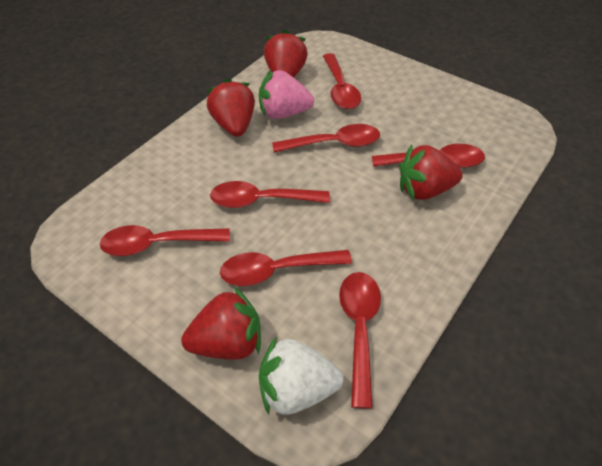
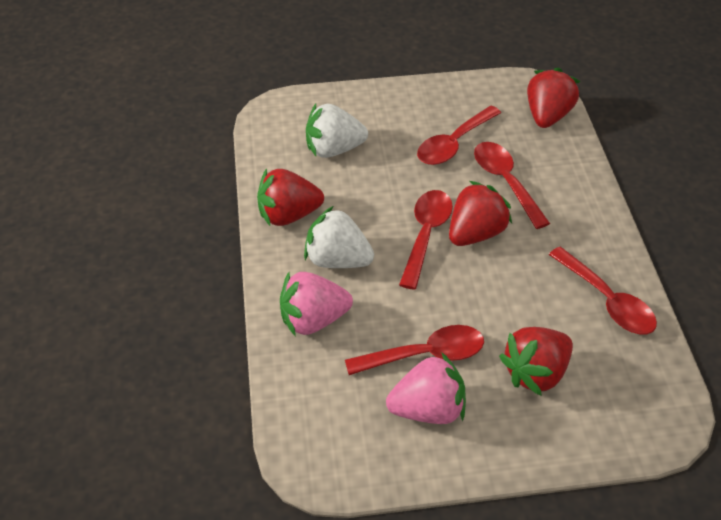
pink strawberry: [259,70,314,119] = 1 -> [280,272,353,337] [386,352,466,424] = 2
red spoon: [100,225,230,256] [210,181,330,208] [220,250,352,286] [272,124,380,153] [323,53,361,109] [339,272,381,409] [372,144,485,168] = 7 -> [345,325,484,375] [399,190,453,290] [417,106,501,165] [474,142,550,229] [549,247,657,334] = 5
white strawberry: [259,336,343,415] = 1 -> [304,206,374,268] [306,104,368,158] = 2

